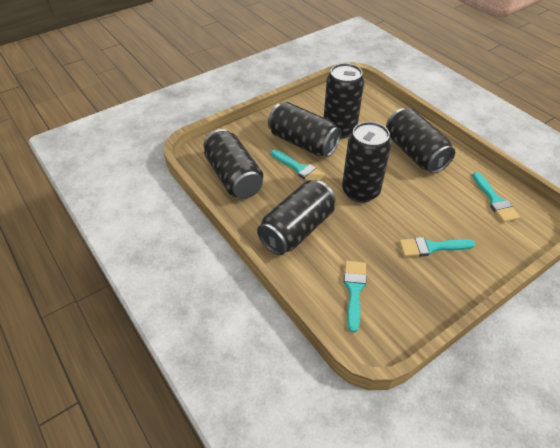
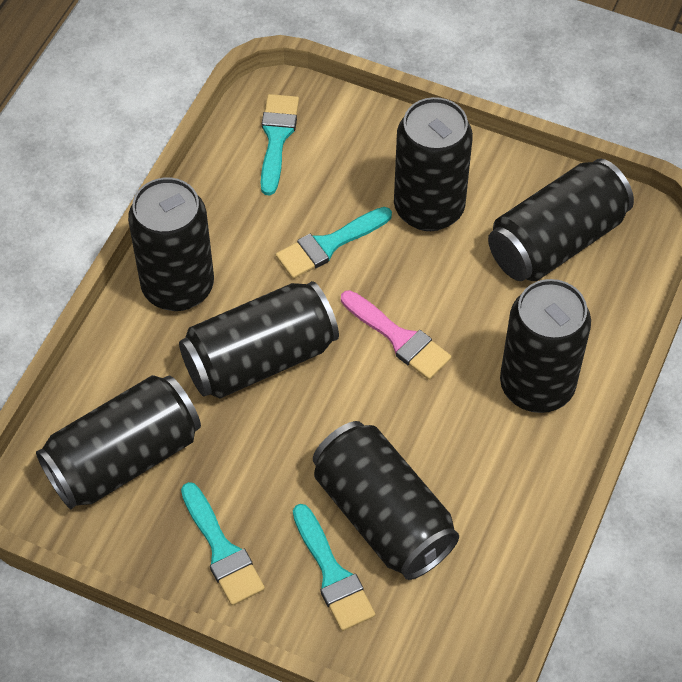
black can: [204,129,263,199] [257,180,336,255] [268,102,341,157] [324,63,364,138] [342,122,391,203] [386,108,455,173] = 6 -> [36,375,201,509] [128,178,214,311] [179,281,339,399] [313,421,459,580] [394,97,473,231] [488,159,634,281] [500,279,591,413] = 7
pink brush: none = 0 -> [341,290,452,380] = 1

